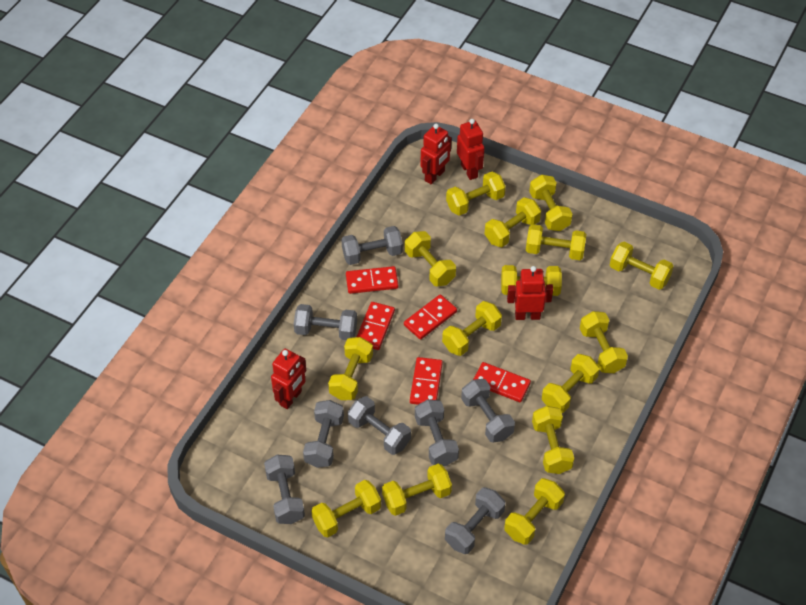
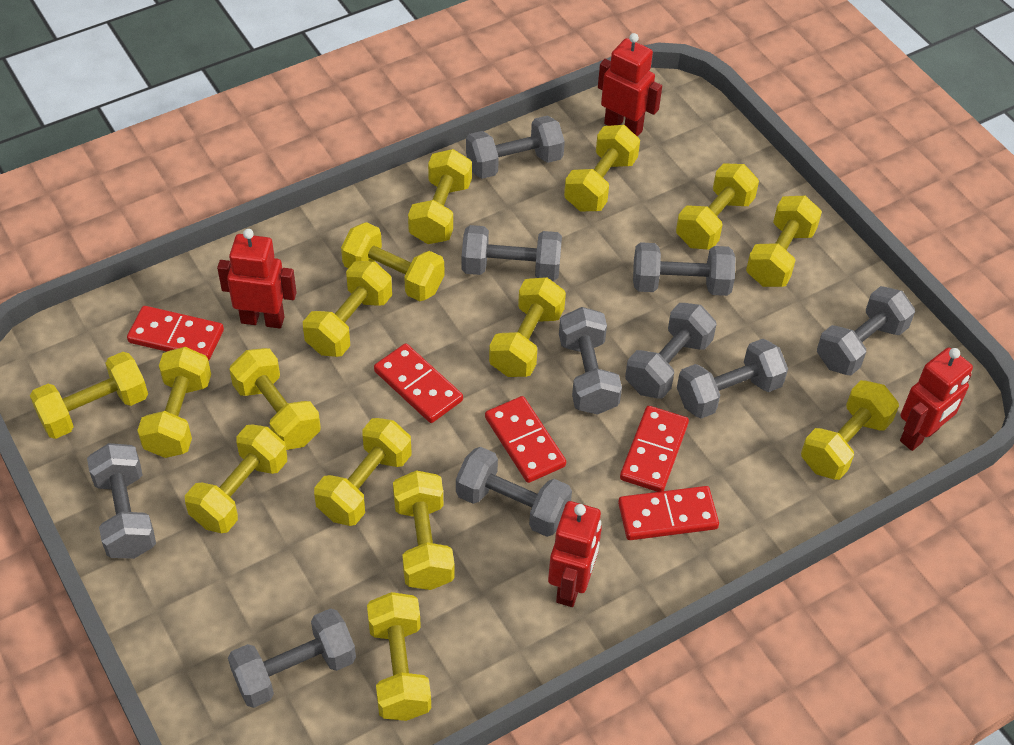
grey dumbbell: [264,455,305,524] [294,304,357,340] [303,400,344,468] [341,226,403,265] [348,396,411,455] [415,399,459,466] [445,487,505,554] [461,379,515,443] = 8 -> [87,443,156,559] [228,608,356,708] [456,447,572,537] [462,225,562,281] [466,115,565,179] [559,307,622,415] [625,303,717,399] [633,242,736,296] [677,339,788,418] [817,286,915,376] = 10

